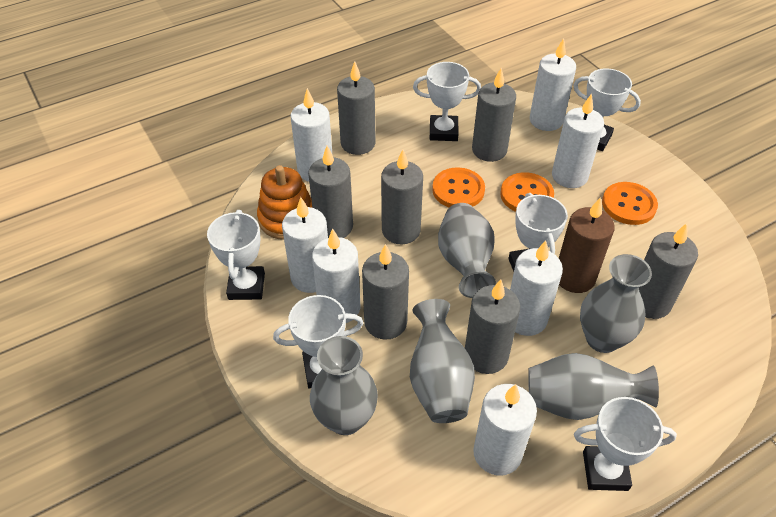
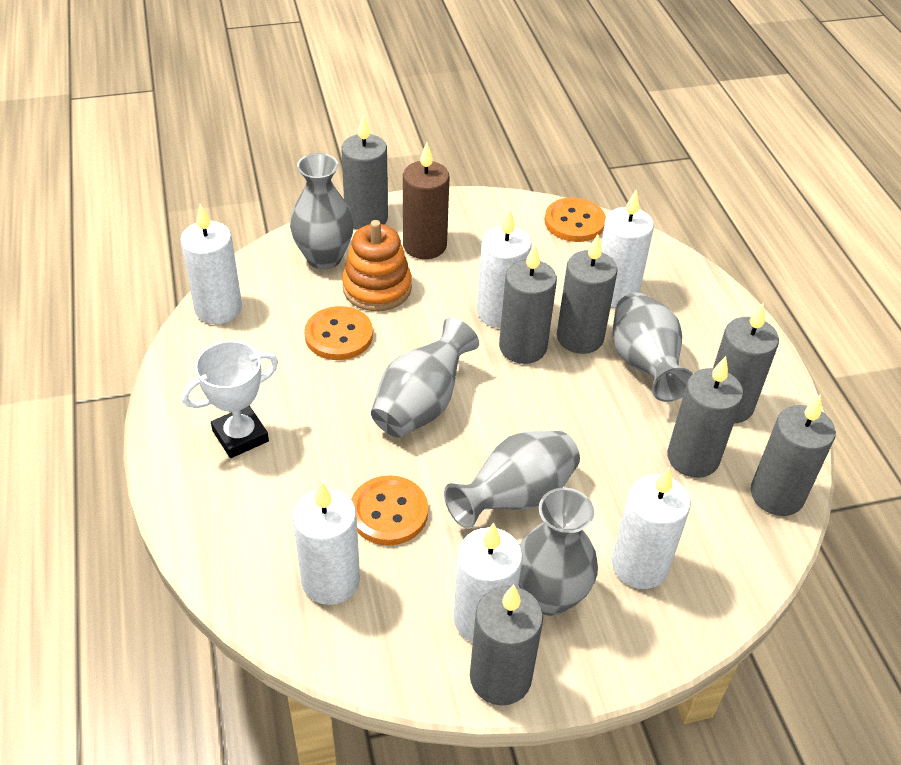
white candle: [282,197,328,293] [291,88,333,182] [312,229,361,323] [473,384,537,475] [510,240,563,336] [530,38,576,131] [552,93,604,188] = 7 -> [180,204,242,324] [293,481,360,605] [454,523,523,643] [477,209,532,328] [601,190,654,307] [612,467,691,589] = 6
white trophy: [207,210,265,300] [273,295,363,389] [413,62,481,141] [508,193,568,271] [573,68,641,151] [574,397,677,491] = 6 -> [182,341,278,458] = 1

